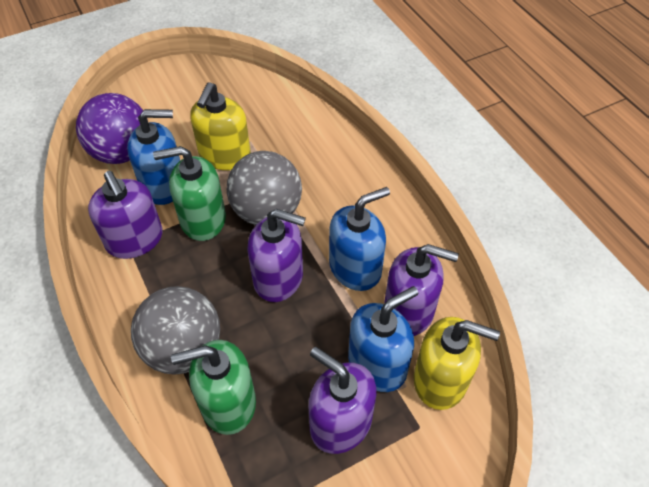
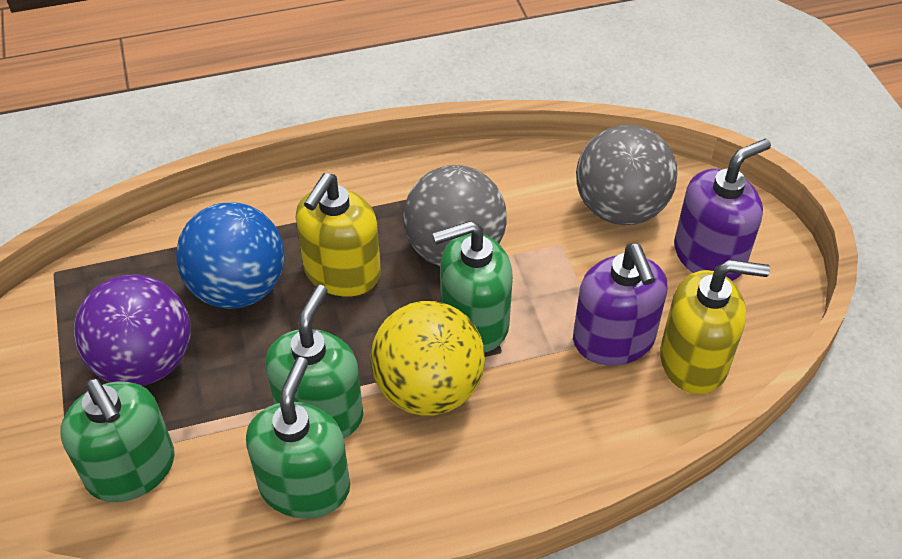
blue ball: none = 0 -> [176,202,285,309] = 1
blue soap dispenser: [127,109,180,205] [329,187,390,291] [348,286,418,392] = 3 -> none = 0
green soap dispenser: [153,146,226,241] [171,340,256,435] = 2 -> [60,378,175,502] [246,357,350,519] [265,285,363,439] [432,221,513,352] = 4
purple soap dispenser: [88,171,163,259] [247,209,306,302] [309,347,377,454] [384,244,459,336] = 4 -> [573,243,667,366] [674,138,771,281] = 2
yellow ball: none = 0 -> [371,301,485,416] = 1

